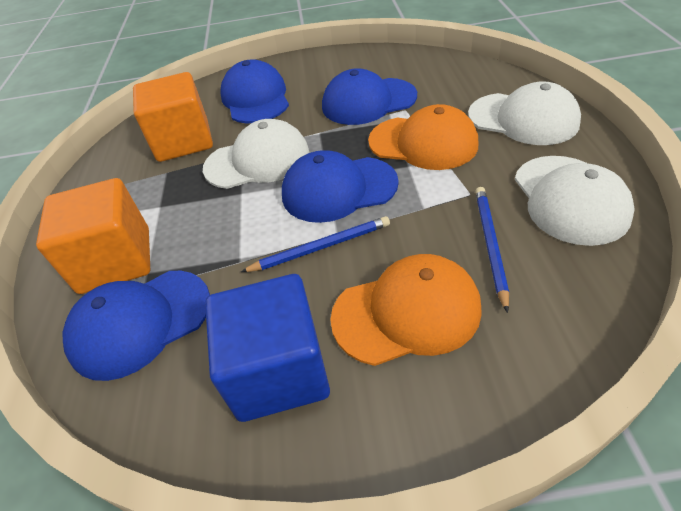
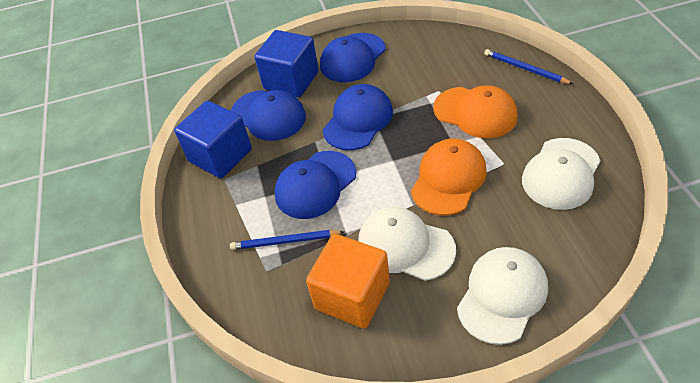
blue cube: [205,274,330,422] = 1 -> [174,101,252,178] [255,30,319,97] = 2
orange cube: [36,178,150,294] [133,72,213,162] = 2 -> [306,234,390,329] = 1

